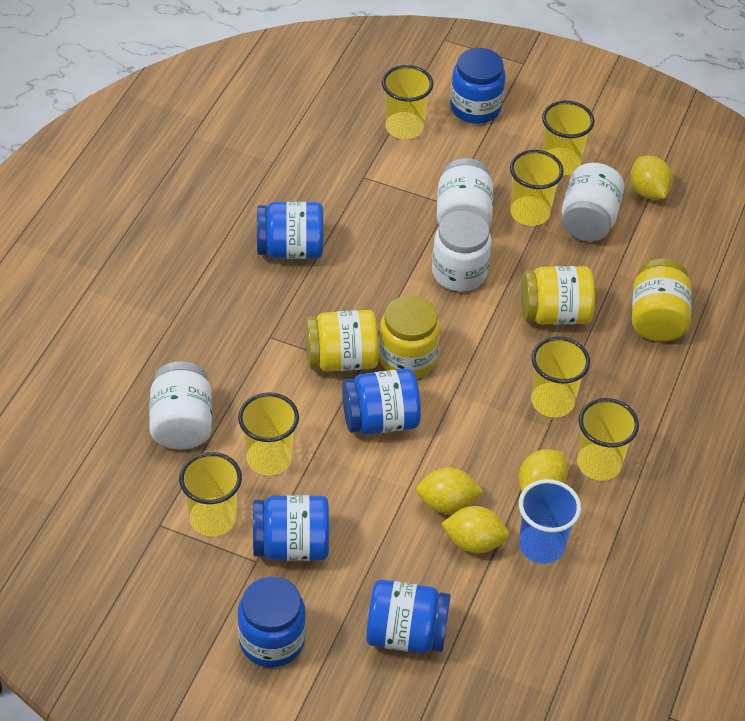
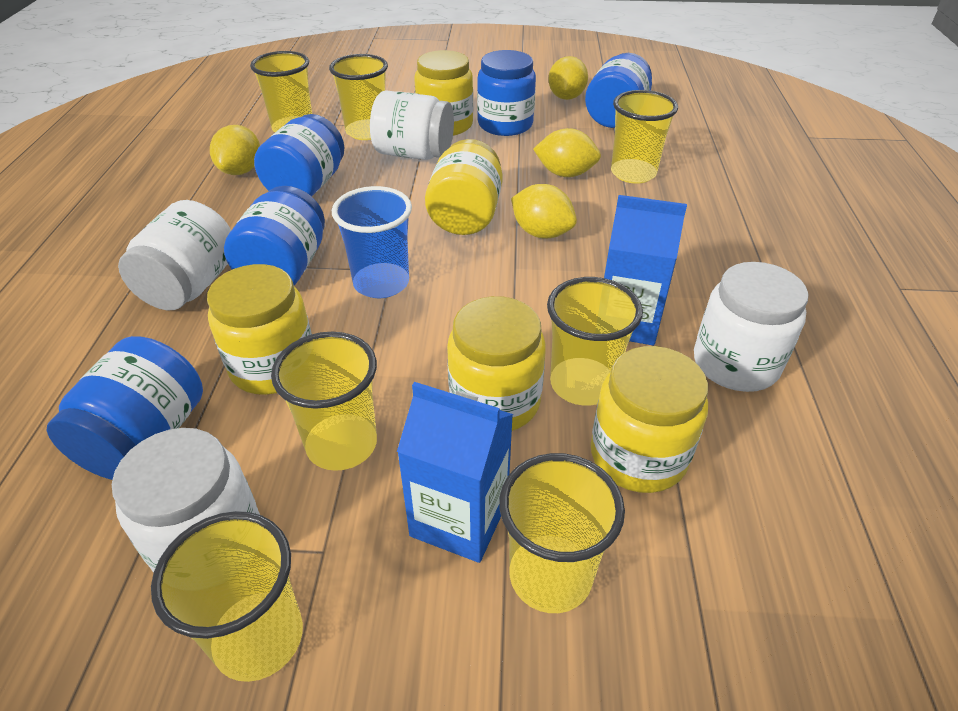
blue carton: none = 0 -> [397,382,513,563] [604,195,687,345] = 2
blue jar: [238,576,306,668] [253,495,329,561] [257,202,323,259] [342,369,421,434] [366,580,451,654] [450,48,506,124] = 6 -> [47,336,203,480] [224,186,325,285] [254,114,344,197] [477,50,536,136] [585,53,652,128] = 5
yellow jar: [305,310,379,372] [379,295,440,378] [521,266,595,325] [632,259,692,341] = 4 -> [207,264,312,395] [414,50,473,136] [425,139,503,235] [447,296,546,431] [591,346,708,493] = 5

